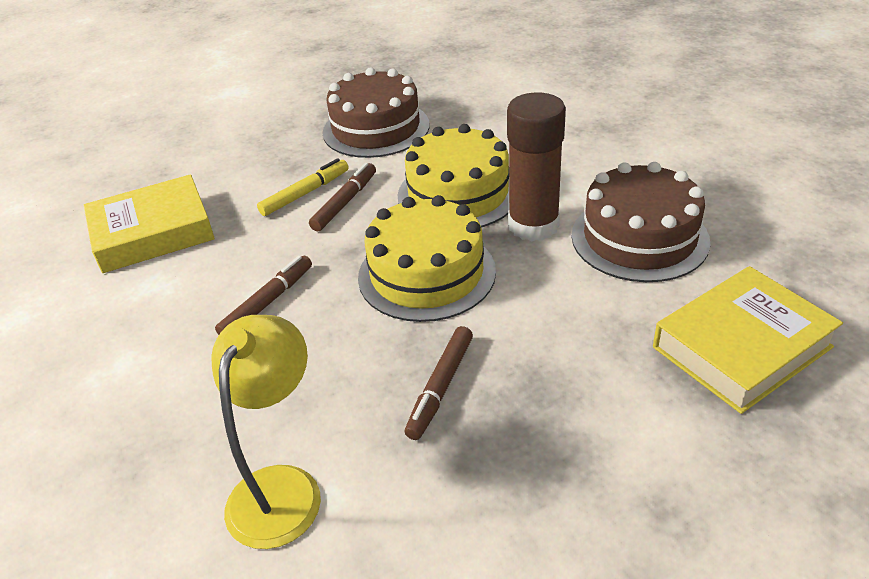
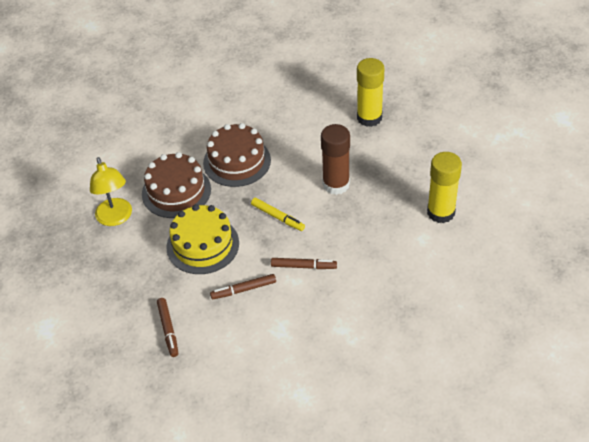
yellow book: [84,174,215,273] [653,266,843,414] = 2 -> none = 0
yellow cake: [358,195,496,322] [398,124,509,227] = 2 -> [166,204,239,274] = 1
yellow glue stick: none = 0 -> [357,58,384,127] [427,152,462,223] = 2

